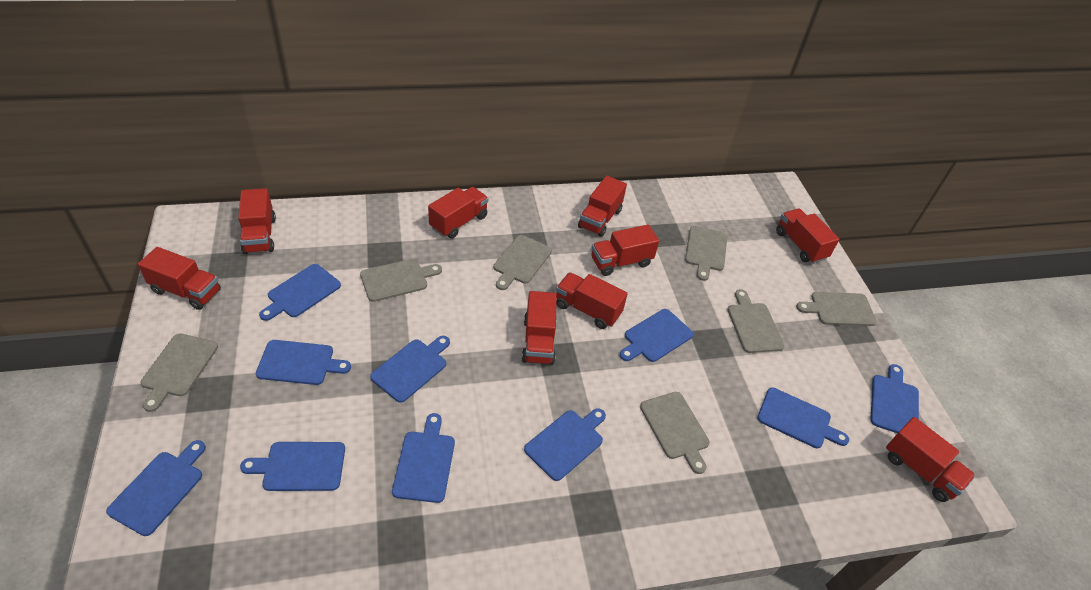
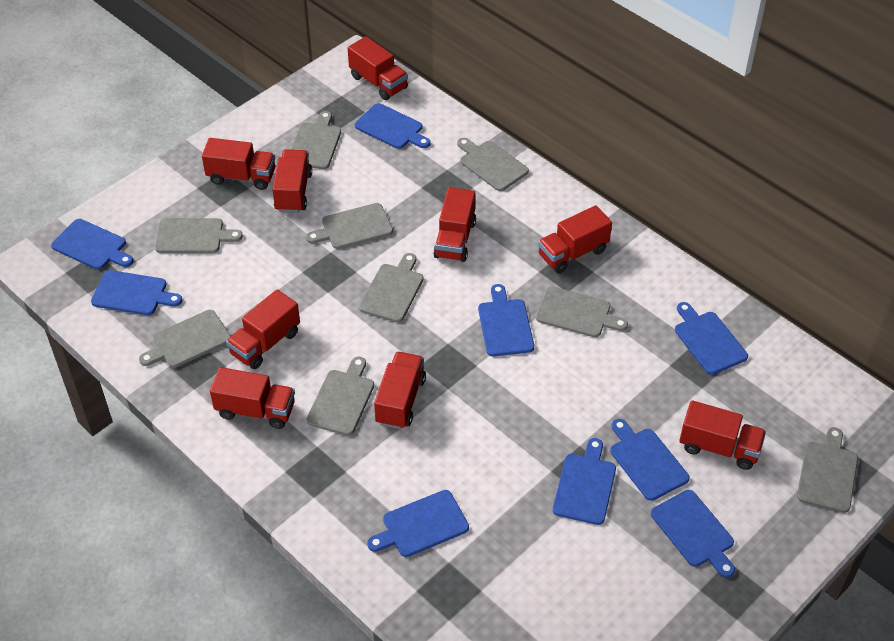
blue cutting board: [106,440,206,536] [240,442,345,491] [256,340,351,385] [259,264,341,321] [370,336,450,403] [392,413,455,503] [524,408,606,481] [619,309,693,362] [757,387,849,448] [870,364,919,433] = 10 -> [51,219,133,270] [91,270,182,315] [355,103,430,149] [367,490,469,557] [478,284,534,356] [553,438,616,525] [610,419,689,501] [651,490,735,578] [675,302,748,375] = 9
grey cutting board: [141,333,218,412] [360,259,442,302] [493,235,552,290] [640,392,710,474] [685,226,727,281] [727,289,785,353] [796,292,877,326] = 7 -> [139,310,231,368] [155,218,243,253] [291,111,341,169] [306,203,393,249] [306,357,374,436] [359,253,424,322] [457,138,529,191] [536,287,628,337] [797,427,858,513] = 9

